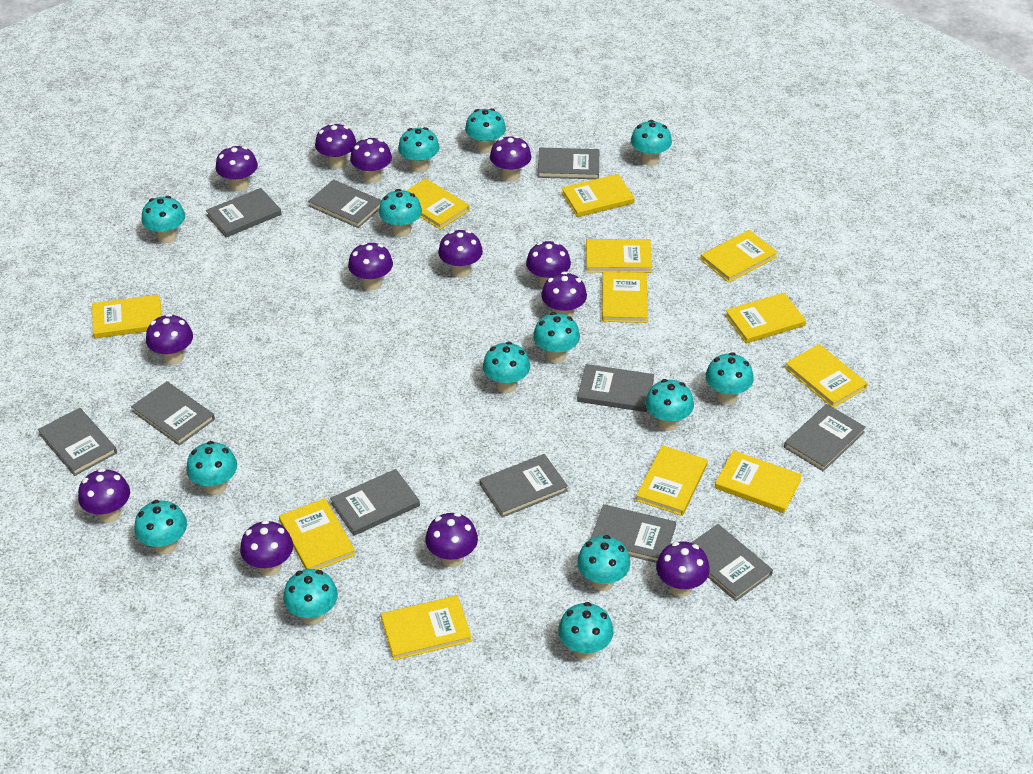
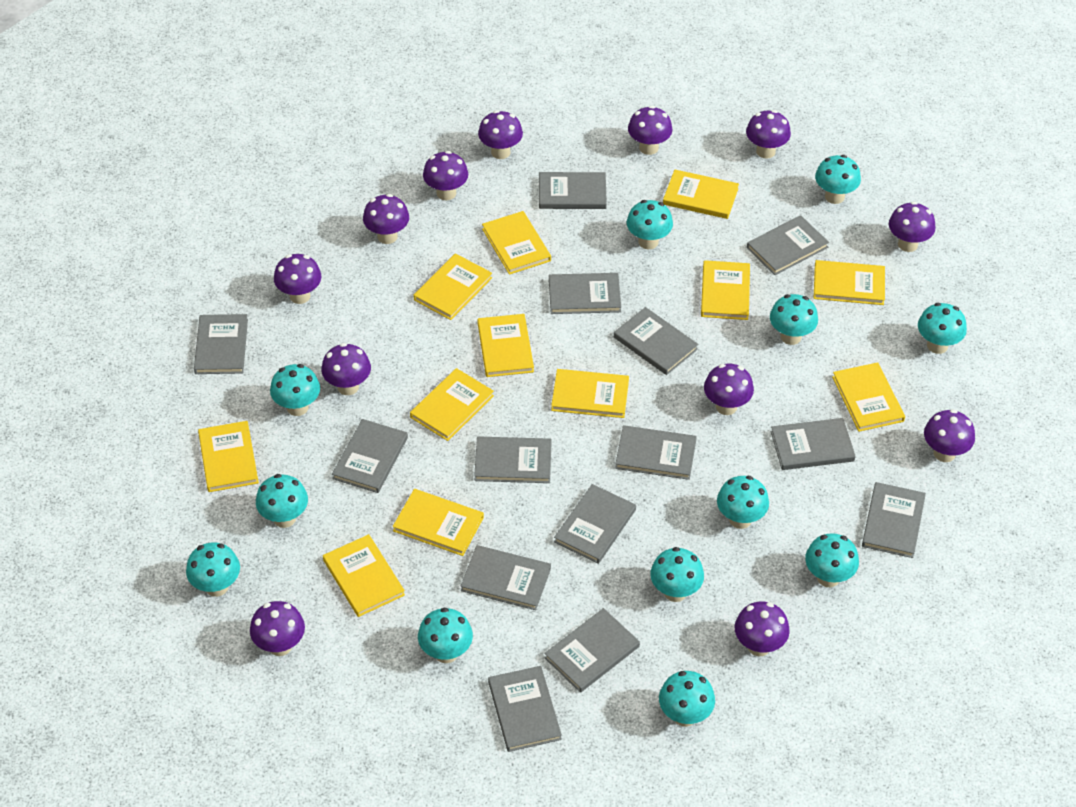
grey book: [38,408,117,476] [131,381,215,446] [206,188,282,237] [308,179,381,228] [330,469,420,536] [480,454,568,518] [538,148,599,179] [577,364,654,412] [590,504,676,563] [691,524,773,601] [784,404,866,472] = 11 -> [194,314,248,374] [332,419,408,493] [461,545,551,610] [474,436,552,483] [488,666,562,752] [539,172,607,209] [544,608,640,693] [549,273,621,314] [554,484,636,564] [614,307,698,375] [615,425,697,480] [747,215,829,275] [771,418,856,470] [862,482,926,558] = 14
purple mushroom: [78,468,130,523] [146,314,193,365] [216,146,258,191] [240,520,293,576] [315,123,356,169] [348,242,393,291] [350,137,392,183] [425,512,478,567] [438,230,483,278] [490,136,531,182] [526,241,571,288] [541,271,587,318] [656,541,710,597] = 13 -> [250,601,305,656] [274,254,322,304] [321,343,371,395] [363,194,409,244] [423,151,468,201] [478,110,523,159] [628,106,673,155] [704,364,754,415] [735,602,790,656] [746,110,791,159] [889,202,936,252] [924,409,975,462] = 12
turquoise mushroom: [134,500,187,555] [142,196,185,243] [186,441,237,495] [283,569,338,625] [379,189,422,237] [398,127,440,173] [465,108,506,153] [483,341,530,393] [533,312,580,363] [558,602,614,660] [577,535,630,591] [631,120,672,166] [645,379,694,431] [706,352,754,404] = 14 -> [186,543,240,597] [256,474,308,528] [270,364,320,416] [418,607,473,663] [627,200,673,249] [650,547,704,602] [659,671,715,727] [717,476,769,529] [770,294,818,345] [805,533,859,587] [815,155,861,204] [918,303,967,354] = 12

